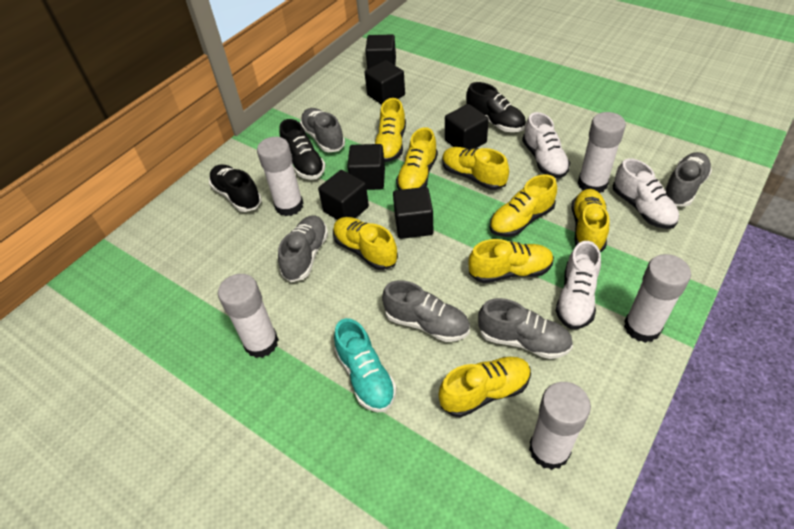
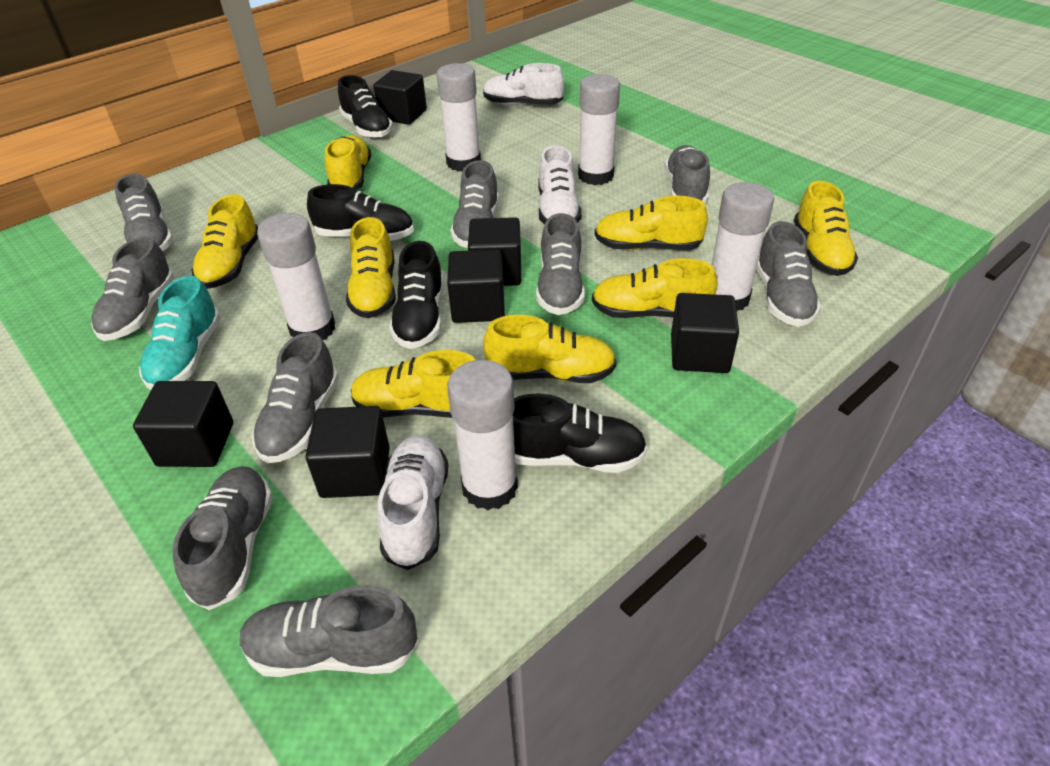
black shoe: [209,164,262,212] [279,119,326,180] [466,82,526,132] = 3 -> [307,184,414,241] [338,75,393,138] [389,241,444,349] [513,394,647,473] = 4
grey shoe: [278,215,328,282] [300,108,345,152] [382,280,470,342] [478,298,573,359] [664,152,712,207] = 5 -> [91,236,175,341] [114,174,173,251] [173,466,273,610] [240,585,418,677] [252,332,339,463] [450,160,499,248] [536,213,585,315] [665,145,710,204] [756,221,821,327] = 9

